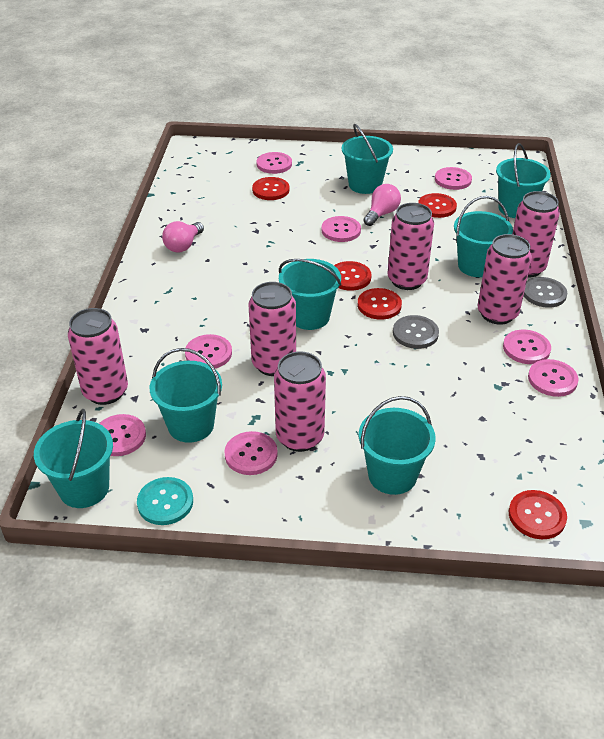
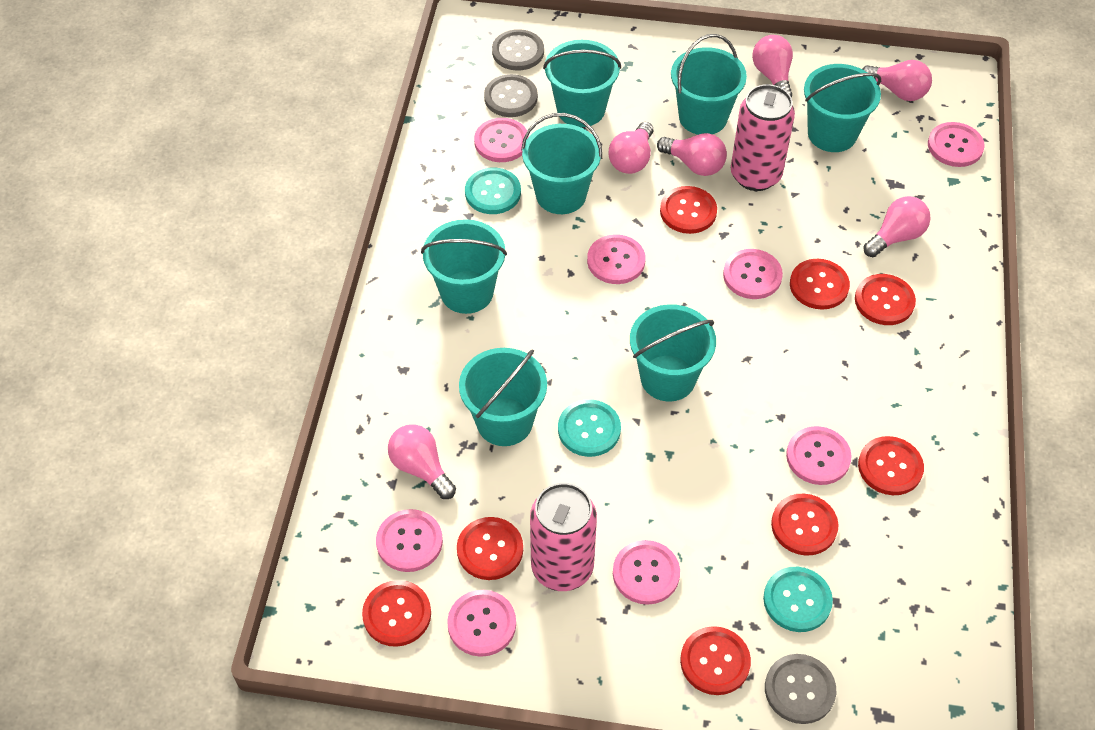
grey button: [393,315,439,349] [524,277,567,308] = 2 -> [484,74,538,117] [492,29,544,71] [765,654,836,724] = 3
pink can: [68,308,128,405] [248,282,296,376] [274,351,326,452] [387,203,434,290] [477,234,532,325] [513,191,560,278] = 6 -> [530,483,597,591] [731,84,795,191] = 2
pink light bulb: [162,221,204,252] [363,184,401,226] = 2 -> [388,424,456,499] [609,122,653,174] [657,133,727,176] [752,35,793,97] [862,60,932,101] [863,196,931,257] = 6
red button: [252,177,290,200] [334,261,371,291] [358,288,402,320] [418,193,457,218] [509,490,567,539] = 5 -> [362,580,431,647] [457,517,523,580] [660,186,717,234] [680,626,751,695] [771,494,838,556] [790,259,850,310] [855,274,916,325] [858,436,924,495] = 8
turquoise button: [137,477,193,525] = 1 -> [465,167,521,214] [558,399,621,457] [763,567,833,632] = 3

